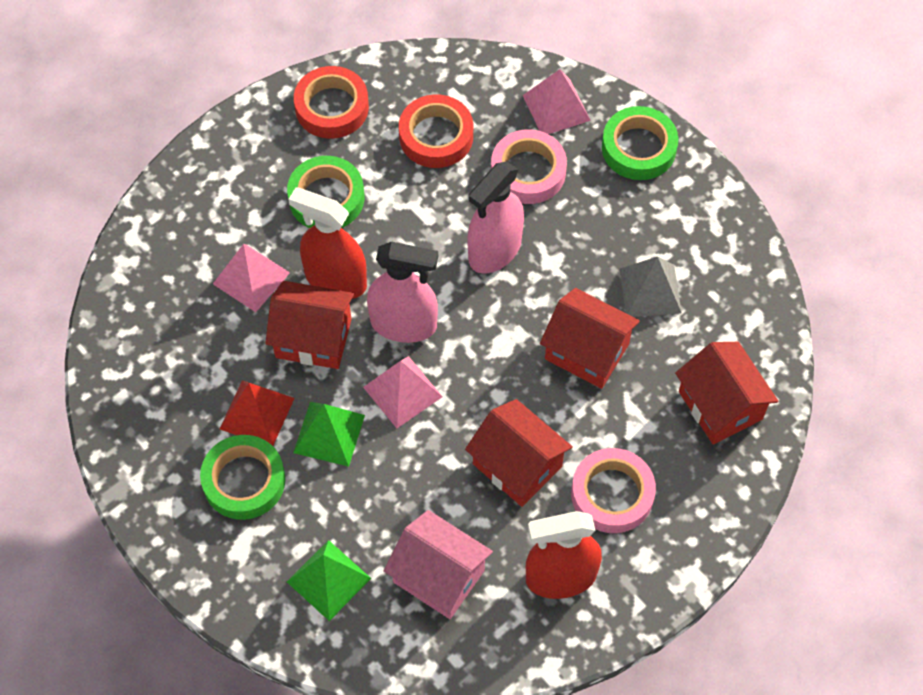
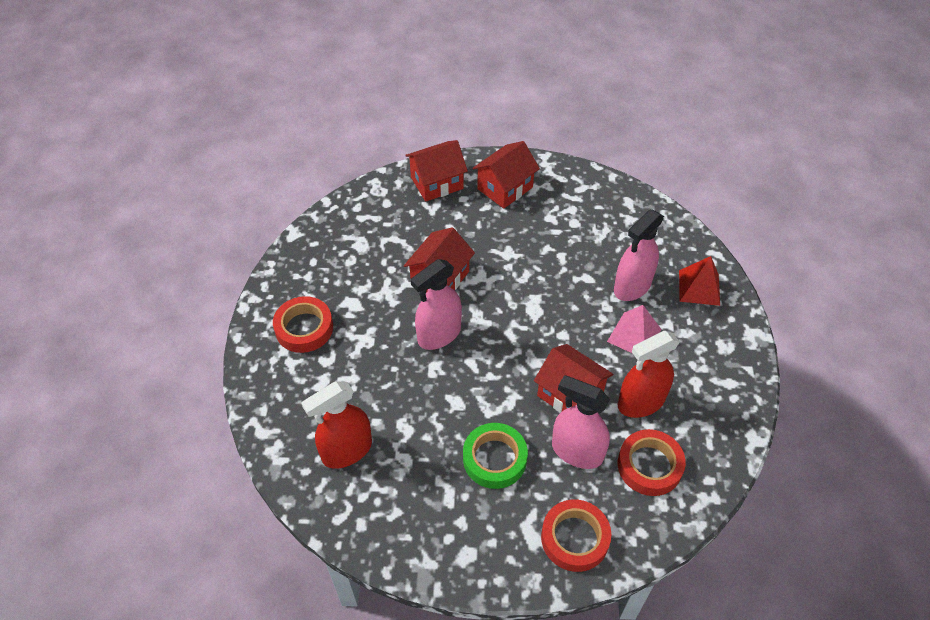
green pyramid: [287,540,371,621] [293,402,365,467] = 2 -> none = 0
green tape: [200,435,285,520] [287,156,364,228] [602,106,678,180] = 3 -> [463,423,528,489] = 1
grey pyramid: [620,257,682,317] = 1 -> none = 0
pink house: [384,510,493,619] = 1 -> none = 0
pink pyramid: [213,244,290,312] [363,356,442,428] [523,69,591,134] = 3 -> [607,305,662,354] = 1
pink spray bottle: [367,242,438,343] [467,161,524,274] = 2 -> [411,259,462,350] [552,375,610,469] [614,209,664,301] = 3
pink tape: [491,129,567,204] [571,448,656,533] = 2 -> none = 0
red tape: [294,66,369,139] [399,94,473,168] = 2 -> [273,296,333,353] [541,500,611,572] [618,429,686,496] = 3

